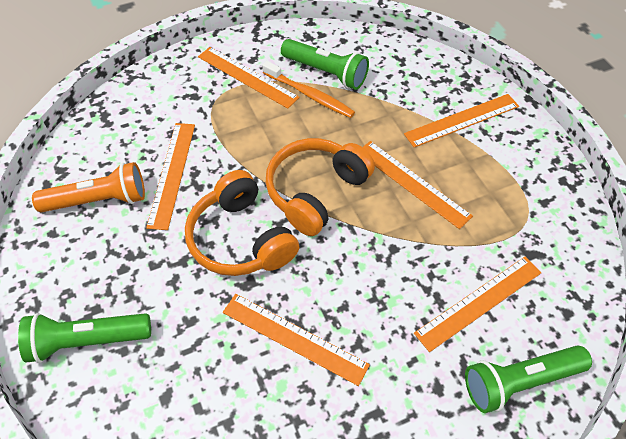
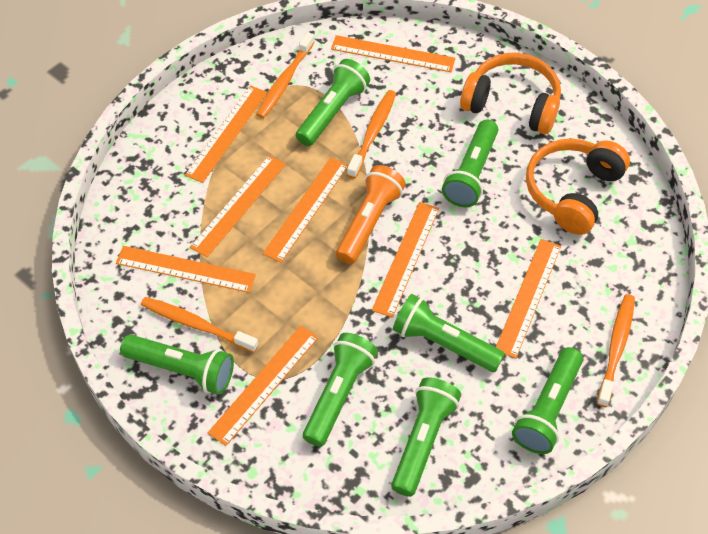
green flashlight: [18,313,151,363] [281,39,369,90] [465,345,592,413] = 3 -> [120,335,234,395] [296,59,370,146] [303,333,378,447] [391,377,461,497] [393,294,505,372] [442,119,498,207] [512,347,583,454] = 7
orange ruler: [146,123,195,230] [198,47,300,109] [223,294,370,386] [363,141,473,229] [404,94,519,148] [414,256,542,352] = 6 -> [116,246,256,293] [185,85,267,183] [190,155,286,257] [208,326,319,446] [263,157,349,263] [331,35,455,72] [372,202,439,318] [496,239,561,359] = 8
orange toothbrush: [262,61,355,118] = 1 -> [141,297,259,353] [256,32,315,118] [347,90,396,179] [597,294,635,407] = 4

